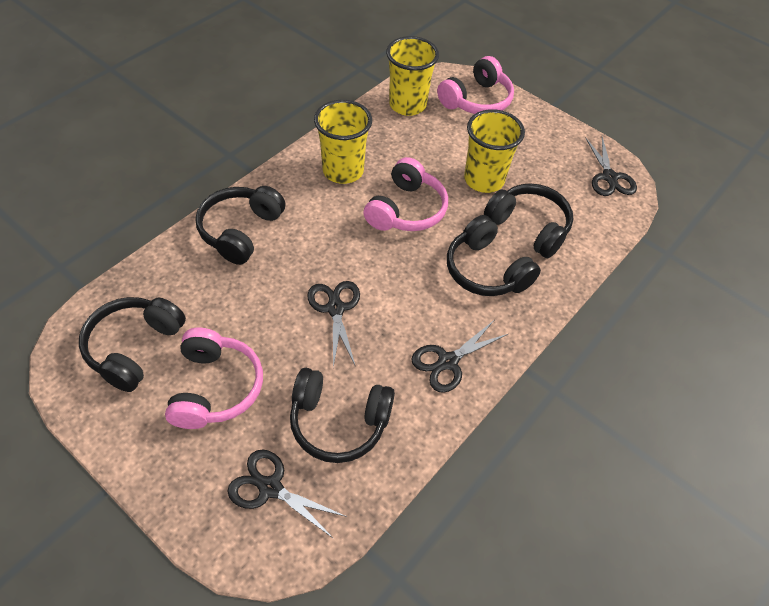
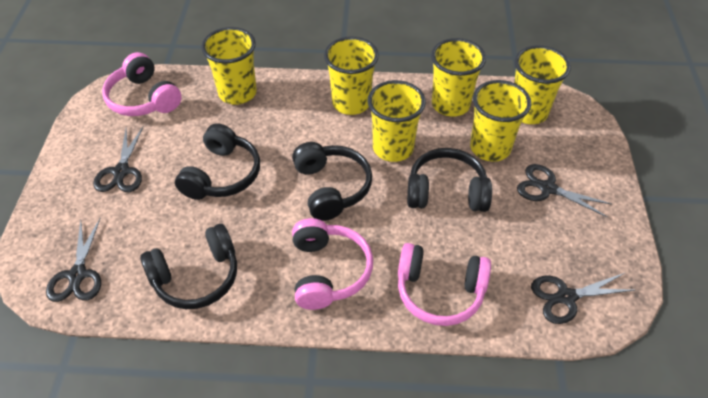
black headphones: [79,297,186,392] [195,186,286,265] [290,368,395,463] [447,215,541,296] [484,183,573,258] = 5 -> [140,224,237,309] [175,123,260,200] [292,142,372,221] [407,148,492,212] = 4
yellow cup: [314,100,372,184] [386,36,439,116] [464,109,525,193] = 3 -> [201,27,257,105] [324,36,379,115] [368,80,426,162] [431,38,486,117] [470,80,531,162] [514,45,571,124] = 6

